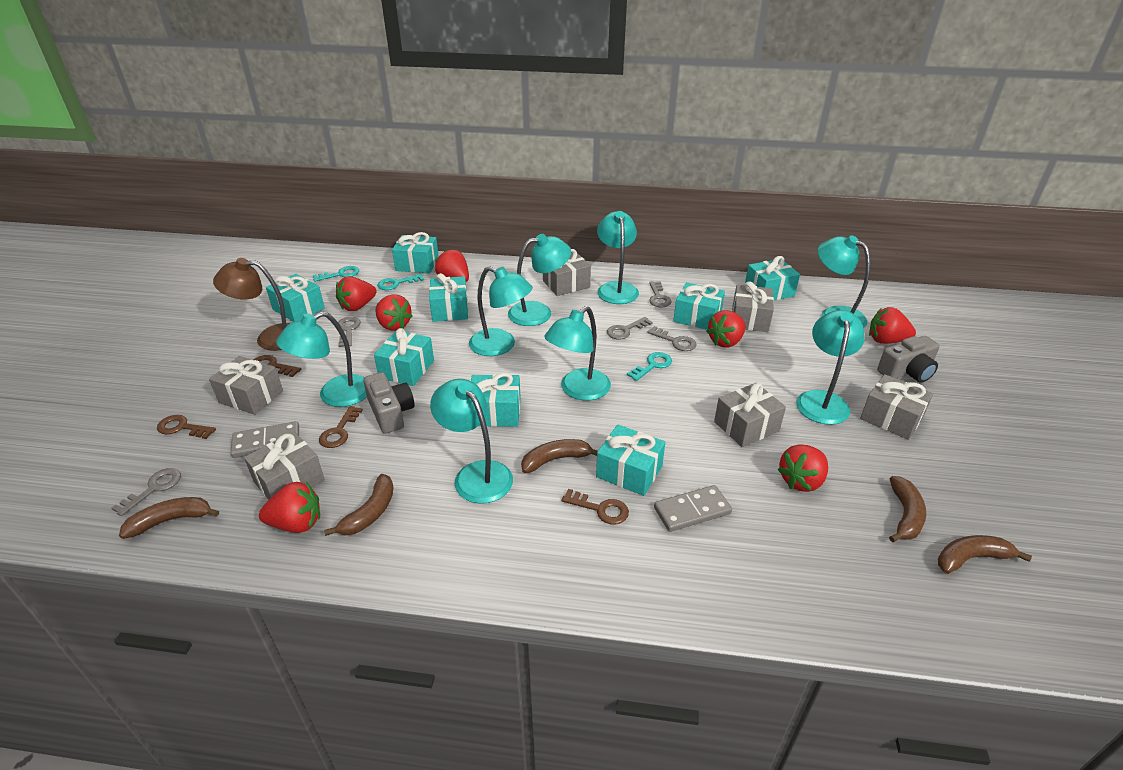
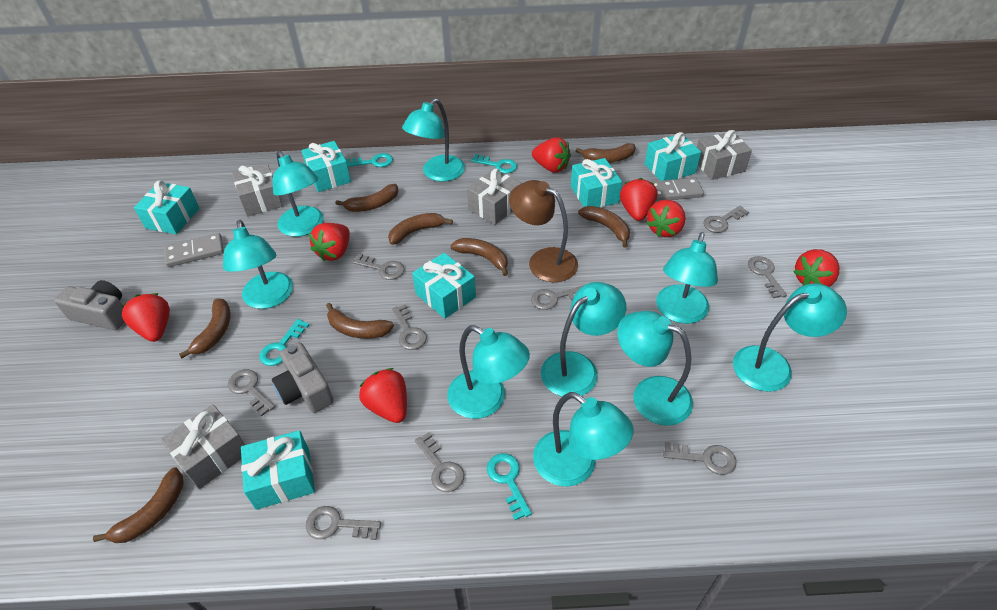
brown banana: [119,497,219,539] [324,474,393,536] [521,439,598,473] [889,476,926,542] [938,535,1032,574] = 5 -> [93,467,184,543] [179,298,231,358] [326,303,394,339] [336,184,399,212] [388,213,453,245] [450,238,508,276] [576,143,636,163] [578,206,630,248] = 8
brown key: [157,415,216,439] [254,355,301,377] [319,406,363,448] [561,489,629,524] = 4 -> none = 0
grey gift: [209,356,283,415] [244,432,325,500] [543,249,591,296] [714,383,786,447] [732,281,774,332] [860,374,933,440] = 6 -> [161,404,245,489] [232,163,283,217] [467,169,522,225] [697,130,752,180] = 4
grey key: [111,468,181,516] [338,317,361,347] [607,317,652,339] [647,326,697,351] [649,281,672,307] = 5 -> [228,369,275,417] [306,506,381,540] [352,253,405,280] [392,304,427,350] [415,432,464,492] [531,285,584,310] [663,442,736,475] [703,206,749,233] [748,256,787,298] = 9
turquoise gift: [266,274,325,322] [374,328,434,386] [392,232,439,273] [429,273,468,322] [471,373,521,427] [596,425,665,496] [673,282,725,330] [745,256,800,300] = 8 -> [134,180,200,234] [241,430,315,510] [301,141,351,192] [412,253,476,319] [571,158,622,207] [645,132,701,181] = 6
turquoise key: [313,266,359,282] [377,274,424,290] [627,352,672,381] = 3 -> [259,319,309,366] [346,153,393,167] [471,154,517,173] [487,453,532,520] = 4
turquoise lamp: [276,312,367,407] [430,379,513,504] [469,266,533,356] [508,234,571,326] [544,306,611,401] [597,211,639,304] [796,310,865,425] [818,235,870,328] = 8 -> [223,220,293,309] [273,151,324,237] [402,99,465,182] [447,325,530,419] [533,392,634,486] [541,282,626,397] [617,311,693,426] [656,232,718,324] [733,283,847,392] = 9

